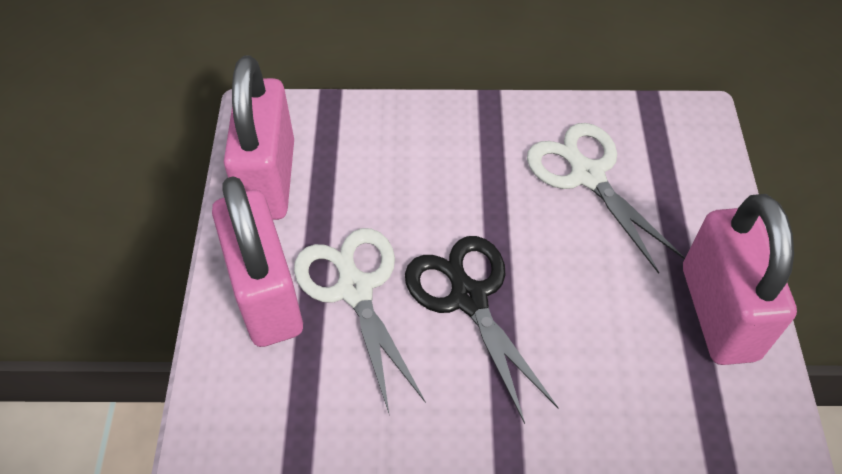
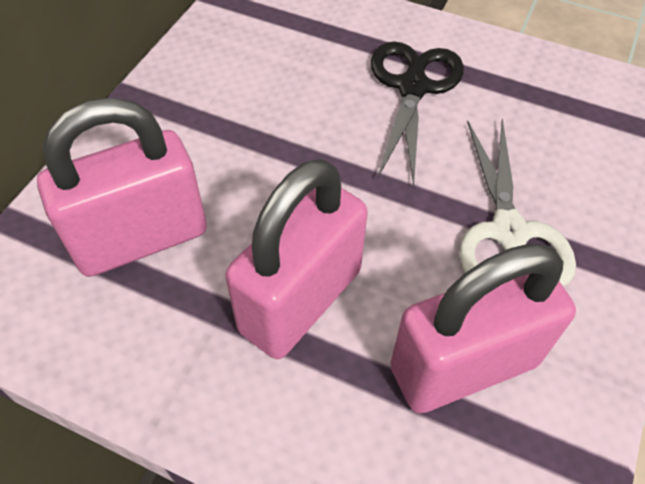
white scissors: [294,228,426,413] [527,123,685,274] = 2 -> [459,118,576,286] = 1

